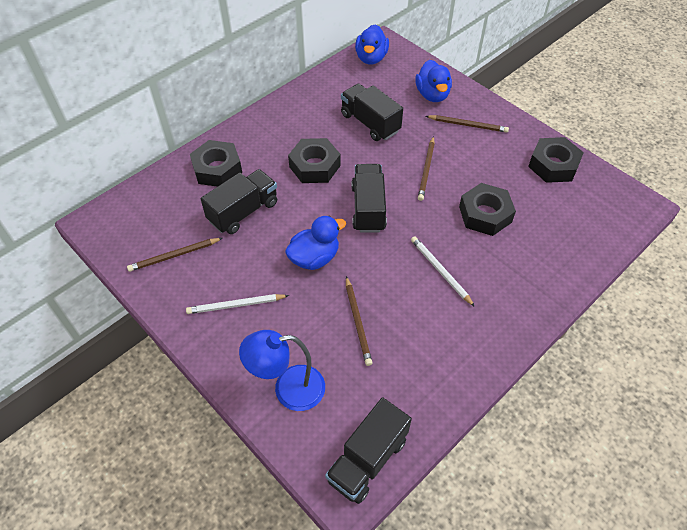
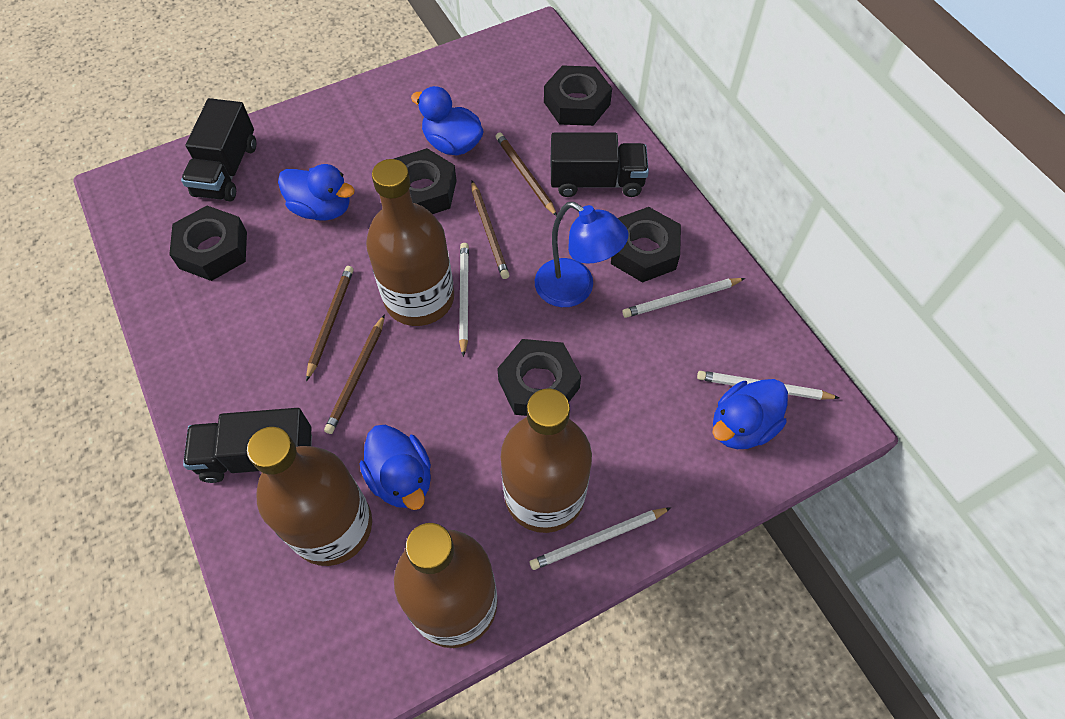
black nut: [190,140,242,187] [288,138,341,183] [459,183,516,236] [528,137,584,183] = 4 -> [169,206,247,281] [394,148,457,214] [497,339,581,416] [544,65,612,126] [611,207,681,283] = 5
black truck: [201,169,277,234] [325,397,412,504] [341,84,403,141] [352,164,387,233] = 4 -> [181,98,256,202] [183,408,312,483] [551,132,649,197] = 3
blue duck: [285,216,346,270] [355,24,389,65] [415,60,452,102] = 3 -> [278,164,355,221] [360,425,431,510] [411,86,484,156] [713,379,788,449] = 4
brown bottle: none = 0 -> [247,427,372,566] [366,159,454,326] [394,523,497,648] [501,389,592,533] = 4
white pencil: [186,294,289,314] [411,236,475,307] = 2 -> [459,243,469,357] [530,507,671,570] [623,278,745,318] [697,371,839,400] = 4

